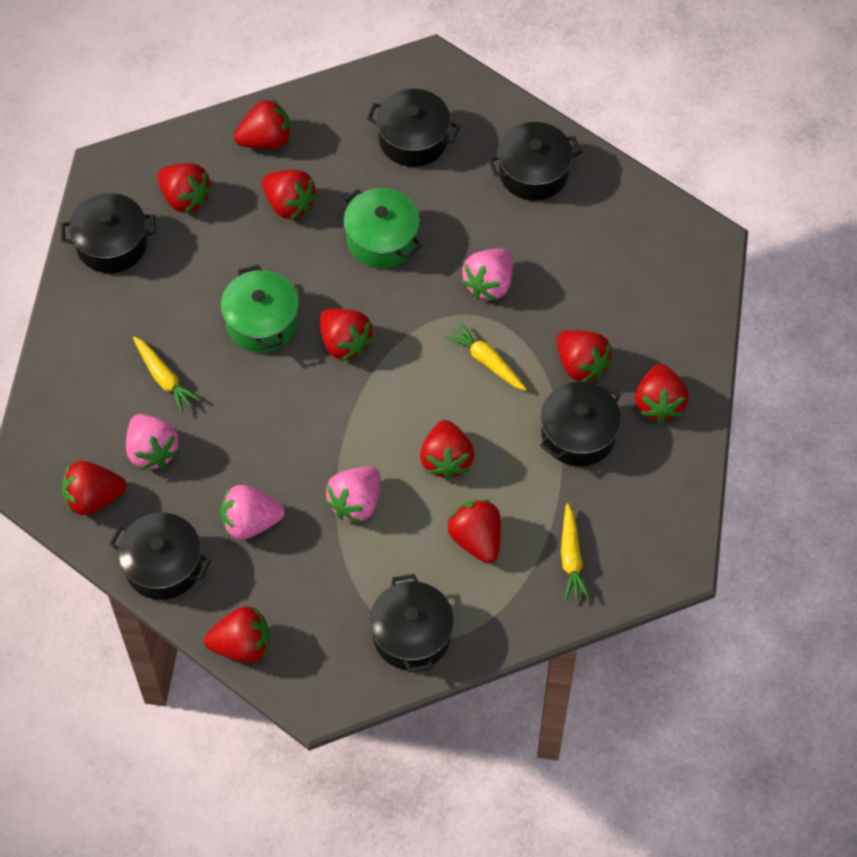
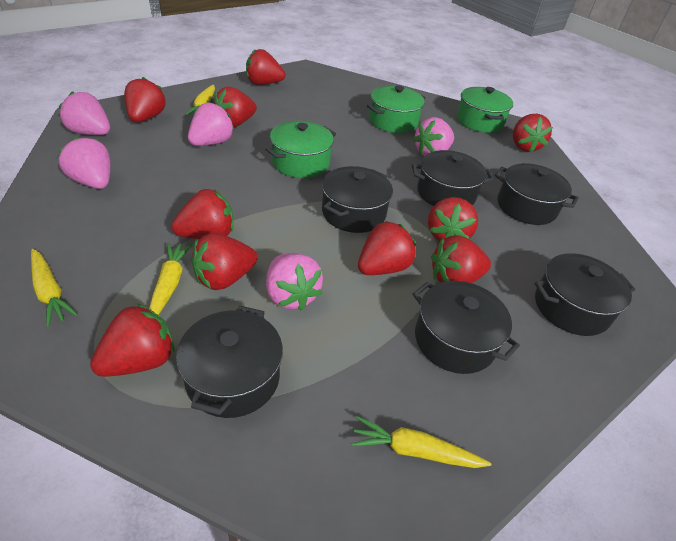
green pot: [221,265,299,352] [342,188,422,268] = 2 -> [265,121,336,178] [367,85,425,133] [457,87,513,133] = 3
pink strawberry: [126,414,179,470] [220,485,285,540] [325,466,380,523] [461,248,513,300] = 4 -> [58,136,111,189] [59,91,110,135] [188,102,235,146] [266,253,323,311] [413,117,454,156] = 5
yellow carrot: [133,337,201,413] [445,322,527,391] [561,503,590,601] = 3 -> [31,249,78,327] [149,243,192,316] [185,85,215,116] [351,416,491,468] = 4

